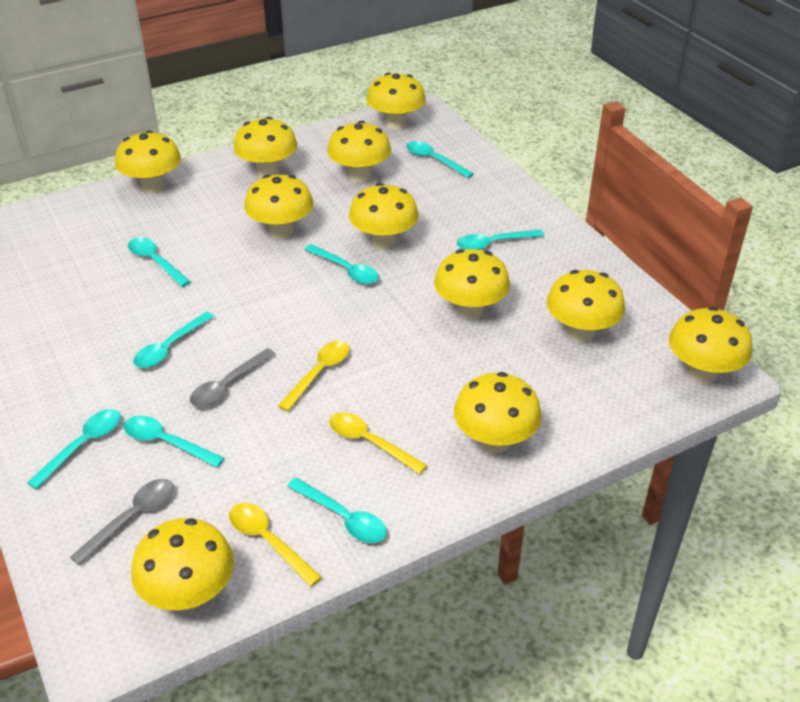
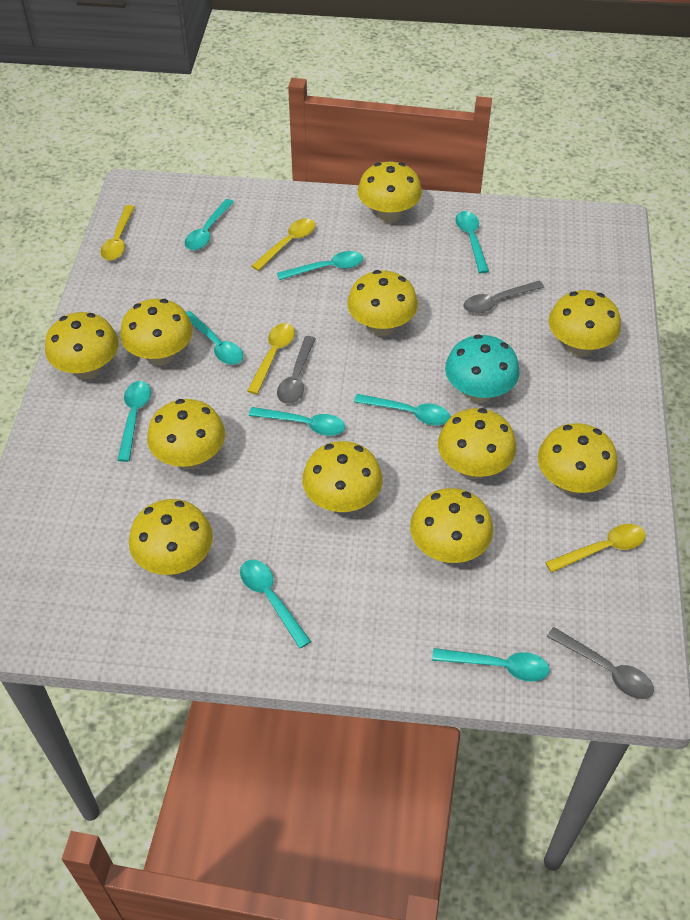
grey spoon: [70,479,174,565] [190,348,275,407] = 2 -> [277,336,316,404] [463,281,544,314] [547,627,654,699] = 3
turquoise mushroom: none = 0 -> [445,334,520,403] = 1
turquoise spoon: [27,409,121,489] [124,416,225,468] [128,237,191,287] [133,311,215,368] [287,478,387,543] [305,244,379,284] [406,141,474,178] [457,229,544,250] = 8 -> [118,381,151,462] [184,199,234,250] [186,311,243,365] [240,560,311,649] [248,407,345,436] [277,251,363,280] [354,394,450,425] [432,648,550,682] [455,211,489,273] = 9
yellow spoon: [229,503,322,587] [278,341,349,411] [329,412,428,474] = 3 -> [100,205,135,260] [247,323,295,394] [252,218,315,271] [545,524,646,573] = 4

